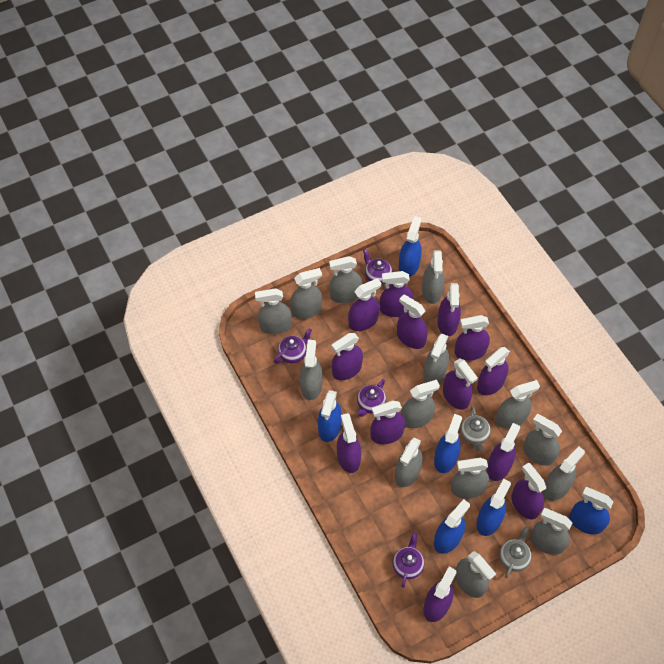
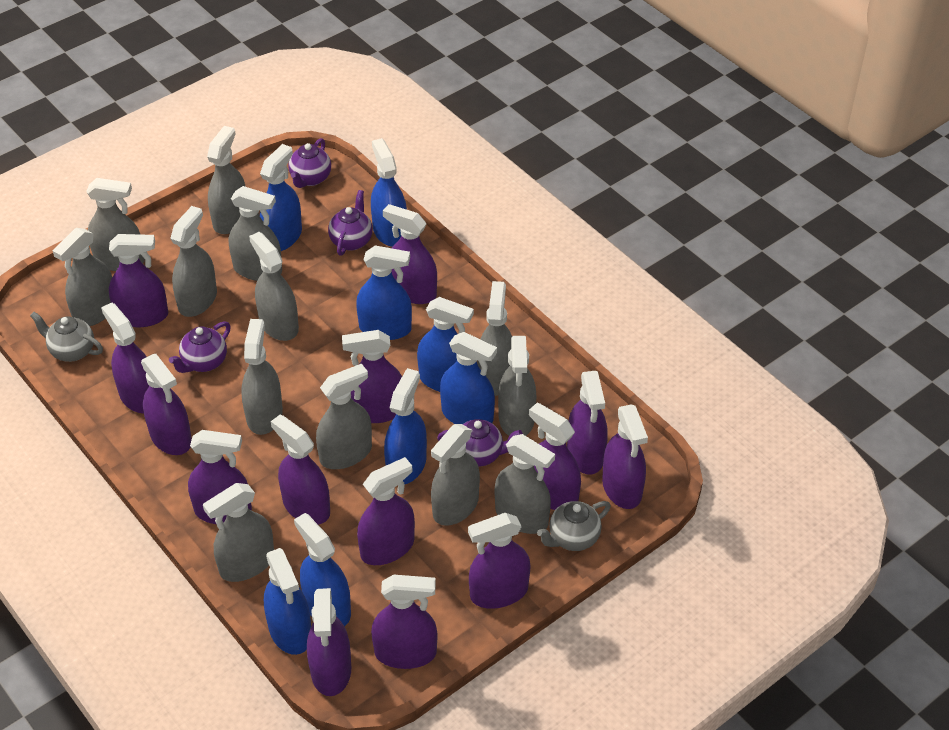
blue spray bottle: [318,390,342,442] [399,216,422,277] [434,414,462,473] [434,499,470,554] [476,479,511,536] [569,487,613,535] = 6 -> [260,144,302,251] [264,548,311,655] [294,513,351,626] [356,245,412,340] [371,138,407,247] [384,368,427,484] [417,297,474,392] [440,332,497,424] = 8
grey spray bottle: [255,288,292,334] [290,268,322,319] [300,340,323,400] [329,256,362,303] [395,437,423,487] [401,380,440,428] [422,250,445,304] [423,334,449,383] [451,458,489,499] [455,551,496,598] [496,380,540,429] [523,414,562,466] [530,508,572,555] [543,446,585,501] = 14 -> [53,228,112,326] [86,178,145,271] [170,206,217,317] [203,483,274,582] [207,126,246,234] [229,186,282,281] [241,319,283,435] [249,232,299,341] [316,364,372,469] [431,424,480,526] [477,281,512,396] [495,434,555,534] [498,336,536,436] = 13
purple spray bottle: [332,333,363,380] [337,413,361,473] [348,278,381,331] [370,400,405,444] [380,271,413,317] [397,294,428,349] [423,567,457,622] [437,283,461,336] [443,358,478,410] [455,315,490,360] [477,347,510,395] [487,423,520,481] [511,463,546,519] = 13 -> [101,303,149,413] [109,234,168,327] [141,354,192,455] [188,430,252,524] [271,415,330,525] [307,588,351,696] [342,330,402,423] [357,457,415,565] [371,574,437,669] [383,204,437,304] [468,513,531,609] [529,403,581,510] [567,371,608,475] [602,404,648,509] = 14

